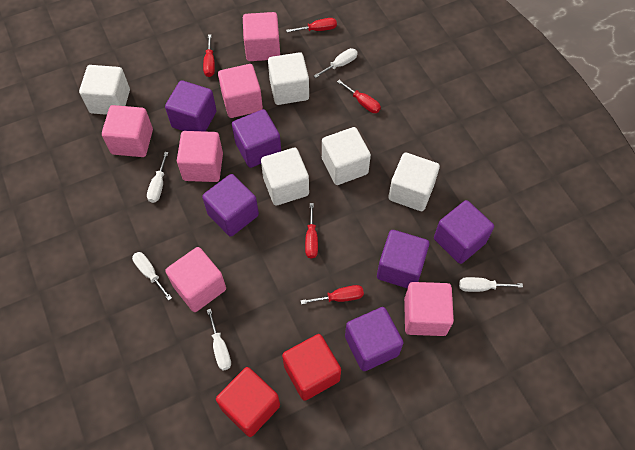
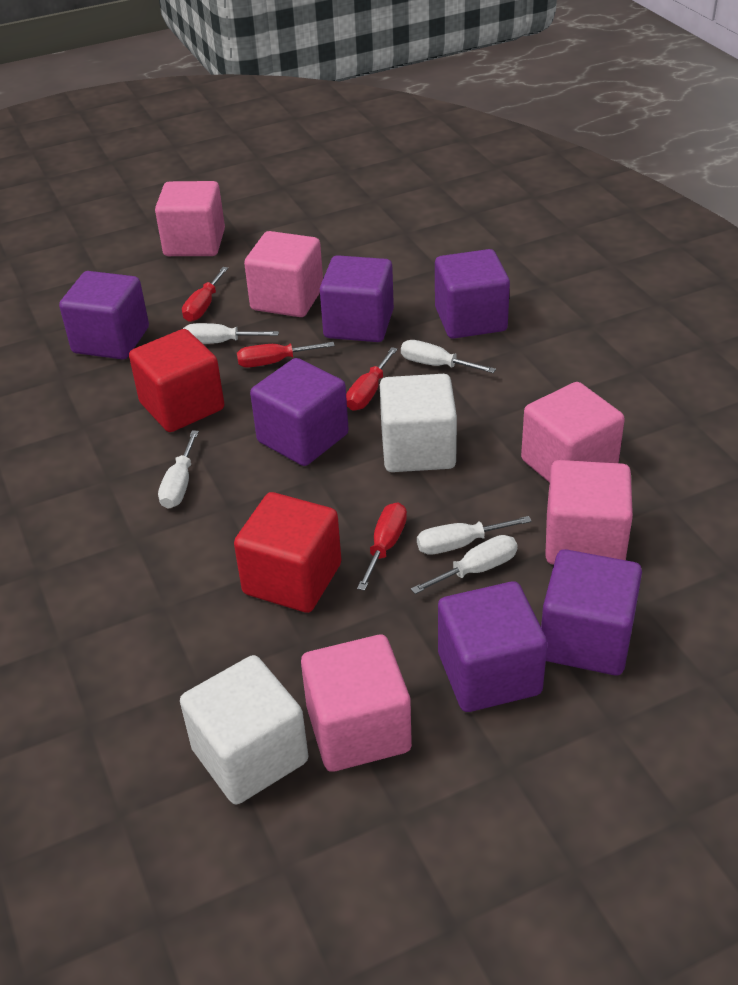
pink cube: [102,105,153,157] [165,247,226,312] [177,131,223,182] [218,64,263,118] [243,12,280,61] [404,282,454,336] = 6 -> [155,181,225,256] [244,231,323,317] [301,635,412,772] [521,382,625,483] [545,460,633,565] = 5
red screwdriver: [203,34,215,77] [286,18,337,32] [300,285,364,304] [305,203,318,259] [337,80,381,113] = 5 -> [182,267,228,322] [237,342,335,368] [346,347,398,411] [357,502,407,591] = 4
white cube: [79,65,130,115] [261,148,309,206] [268,52,309,105] [322,127,371,185] [388,153,440,211] = 5 -> [180,655,308,804] [380,374,457,472] = 2

